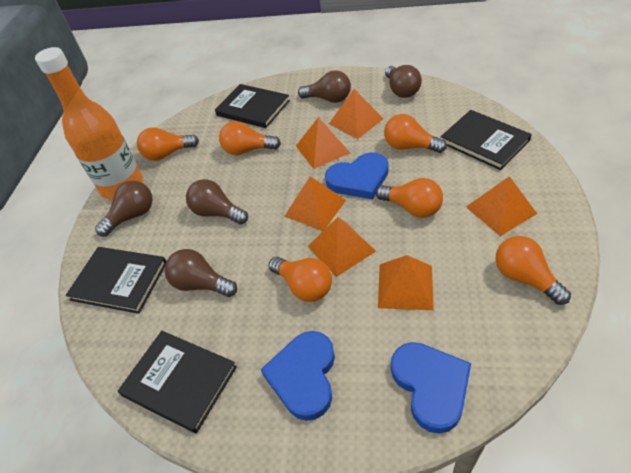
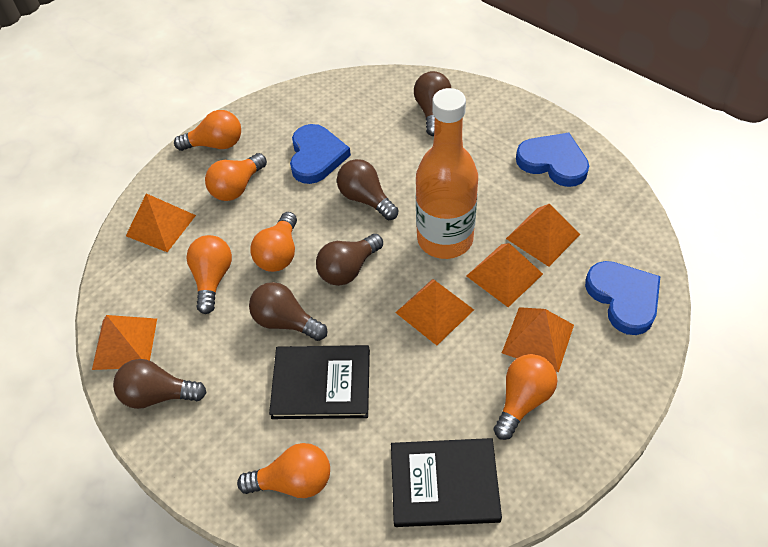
black book: [66,247,166,314] [118,331,237,433] [215,84,290,128] [441,110,532,170] = 4 -> [269,345,370,419] [391,438,502,527] = 2

